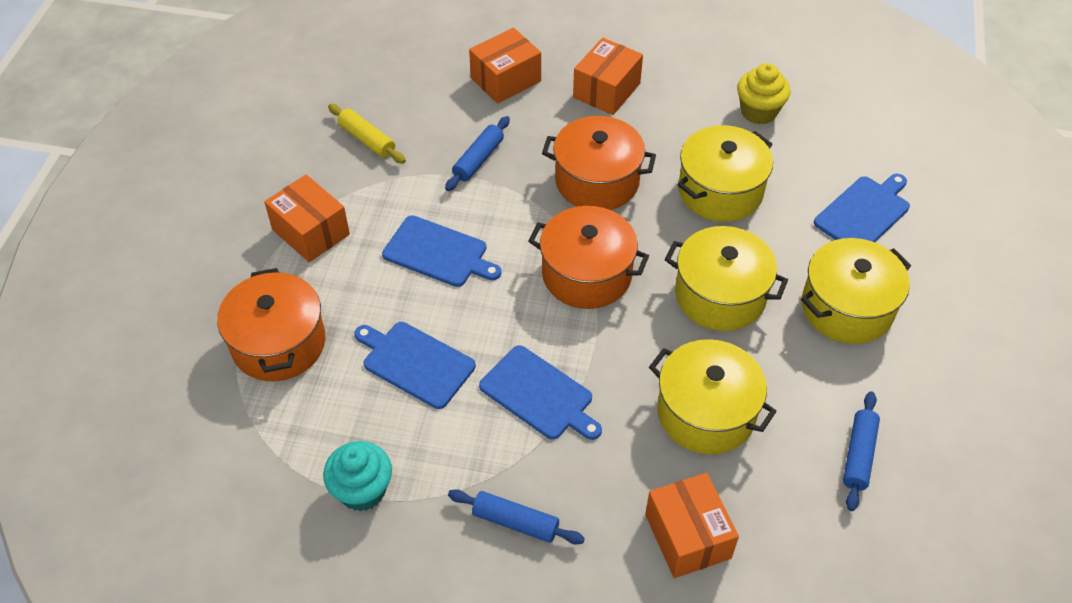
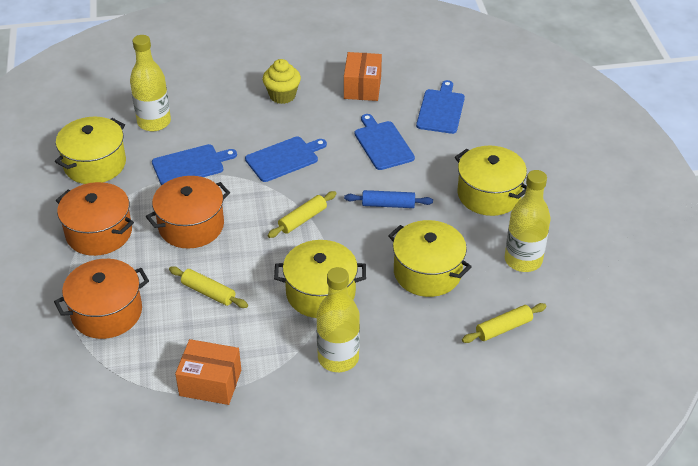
blue rolling pin: [445,116,510,191] [448,489,585,544] [843,392,880,511] = 3 -> [344,190,433,208] = 1
orange box: [264,175,350,262] [469,28,541,104] [573,38,643,115] [645,473,739,578] = 4 -> [175,339,241,405] [344,52,382,101] = 2
turquoise cupcake: [323,441,392,511] = 1 -> none = 0
yellow bottle: none = 0 -> [130,35,171,131] [316,267,360,372] [505,170,551,272] = 3
yellow rolling pin: [328,104,406,164] = 1 -> [169,266,248,308] [268,191,337,238] [462,303,547,343] = 3

